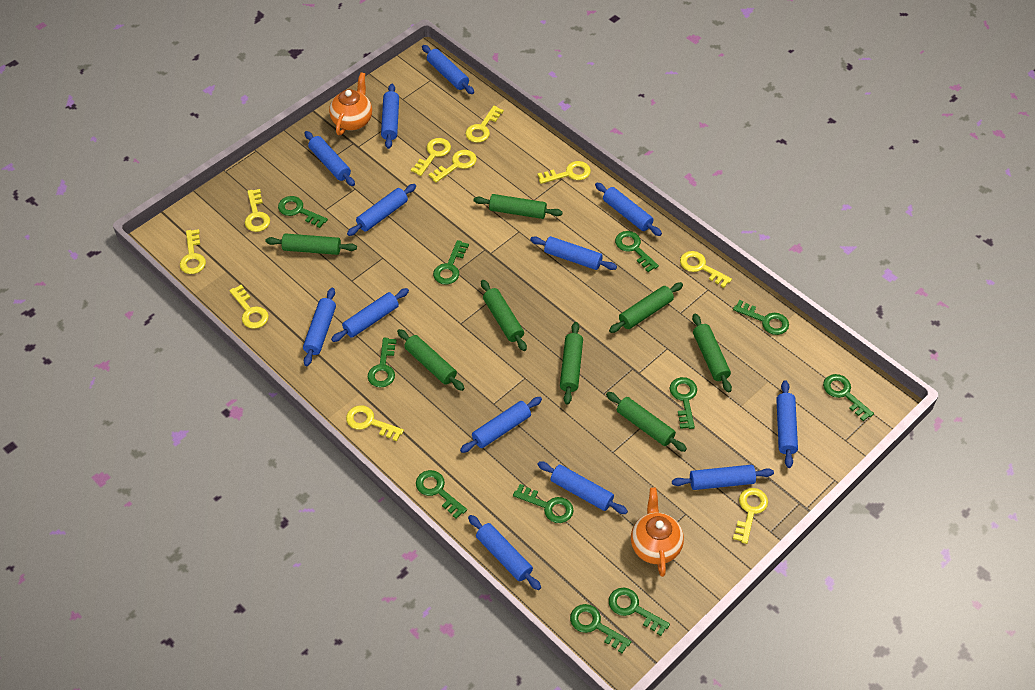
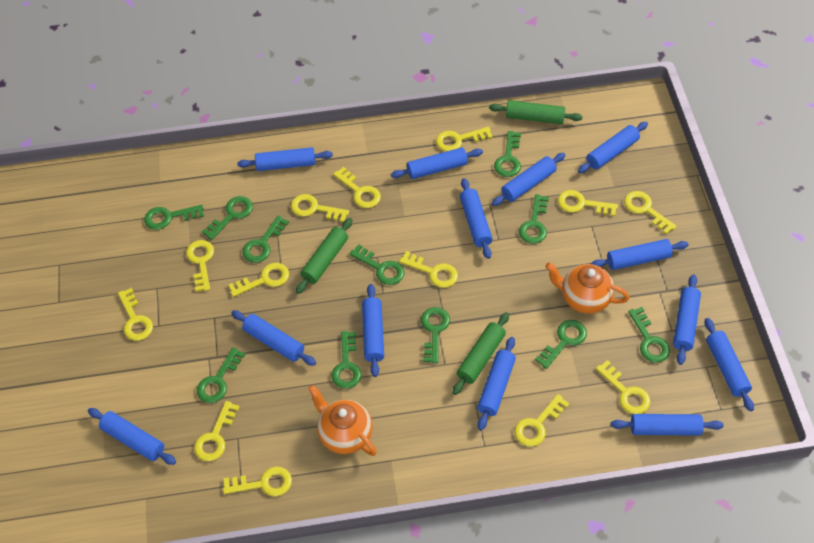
green rolling pin: [266,233,357,255] [397,329,465,391] [473,194,563,219] [481,280,527,351] [560,322,583,404] [606,392,687,452] [609,282,683,333] [692,314,732,393] = 8 -> [296,218,352,294] [452,312,509,395] [489,100,582,124] = 3
yellow key: [180,229,206,274] [229,285,269,329] [245,189,270,232] [346,405,404,441] [411,138,451,176] [428,150,477,183] [465,106,504,143] [537,161,591,184] [680,251,732,288] [733,488,768,544] = 10 -> [118,288,153,341] [186,240,214,292] [194,401,240,461] [223,467,292,496] [228,263,289,297] [291,194,349,222] [333,167,381,208] [399,251,458,288] [436,127,493,152] [515,394,570,447] [558,190,618,216] [596,360,651,414] [624,191,677,235] = 13

